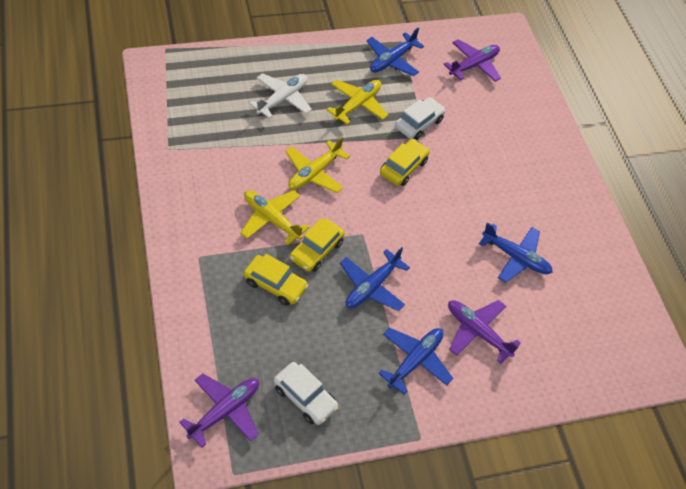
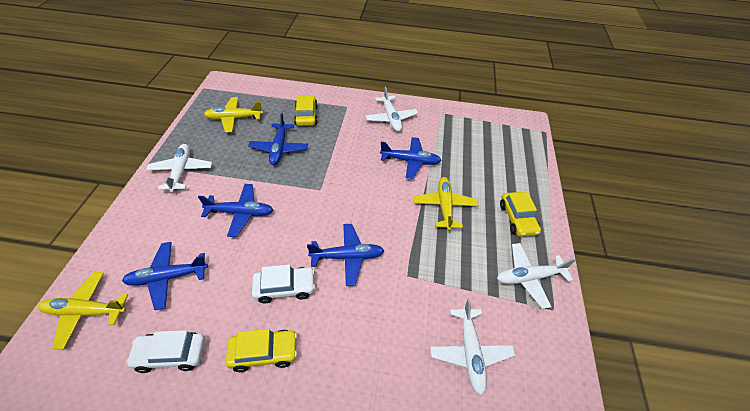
blue plane: [340,247,410,311] [366,28,424,76] [378,328,453,395] [479,222,553,283] = 4 -> [122,242,208,310] [198,184,273,237] [248,113,308,165] [307,224,384,286] [380,137,442,179] = 5
purple plane: [179,374,259,448] [444,39,501,82] [448,300,521,364] = 3 -> none = 0
white plane: [249,73,312,119] = 1 -> [146,144,212,192] [365,86,418,132] [430,299,515,395] [497,243,576,309] = 4

